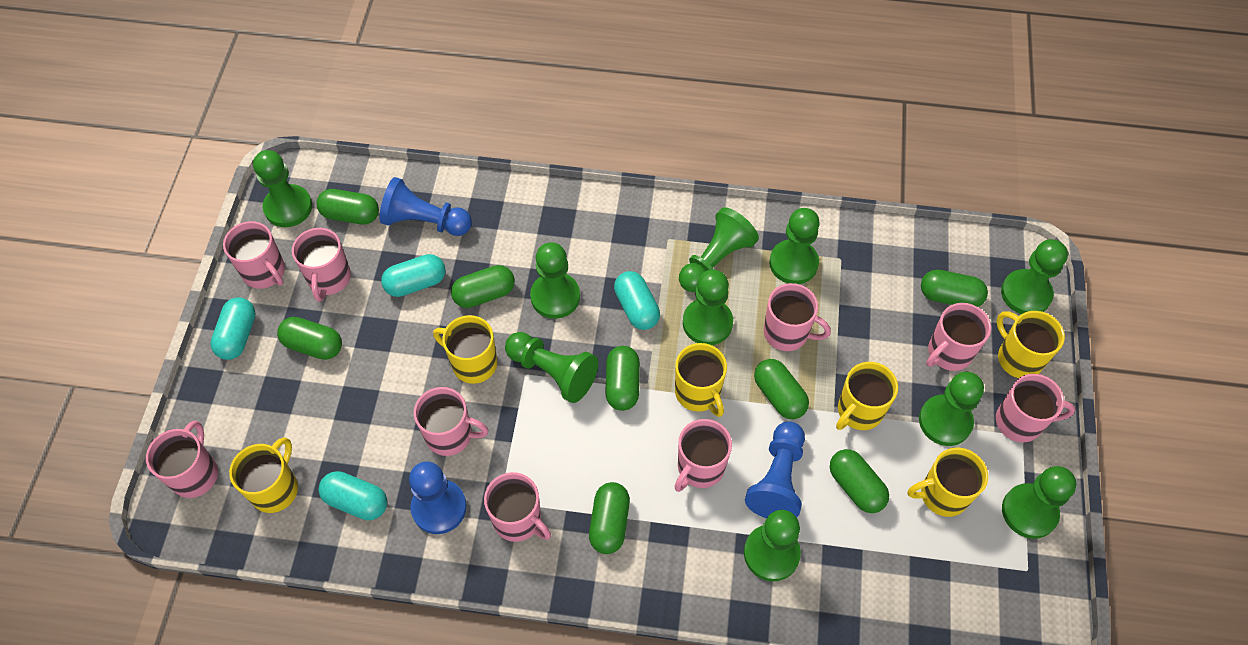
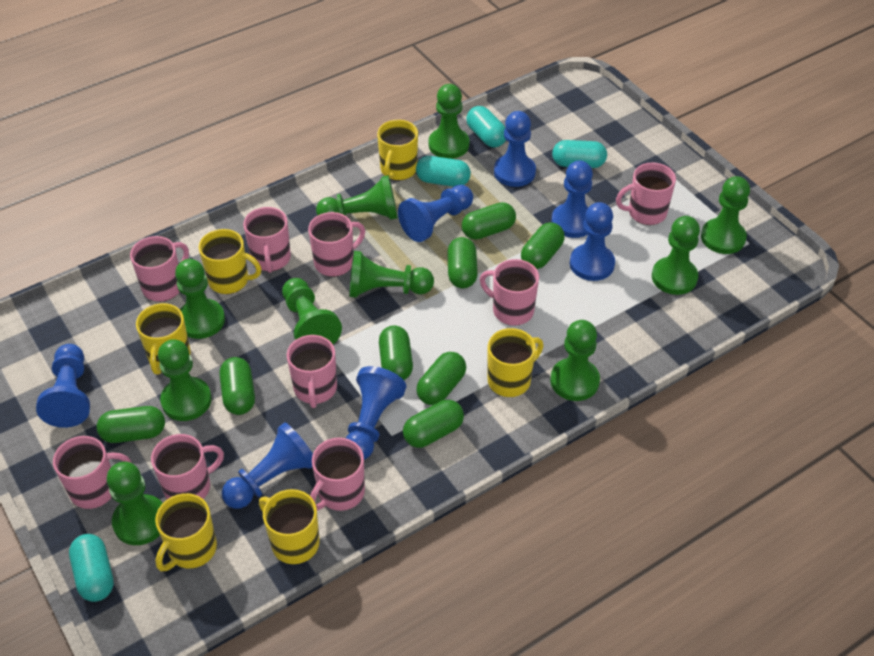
blue pawn: [380,177,472,236] [409,462,467,534] [745,421,805,518] = 3 -> [36,344,90,428] [222,423,313,509] [346,366,406,460] [398,185,473,242] [494,111,536,187] [551,160,593,238] [570,202,615,281] = 7

